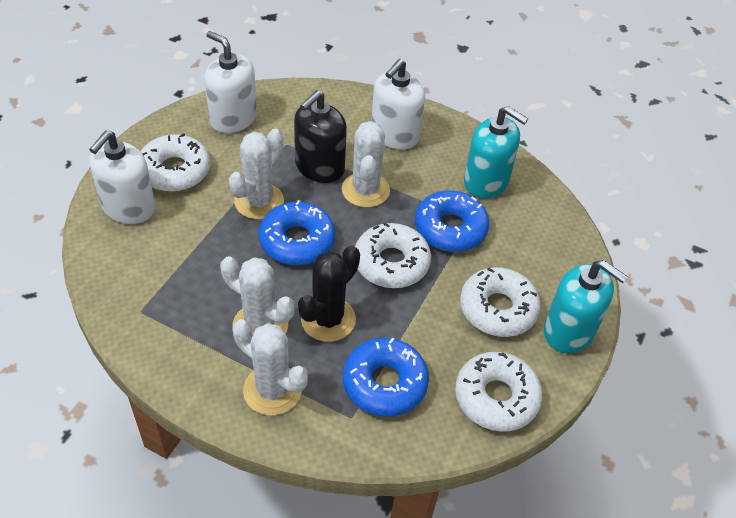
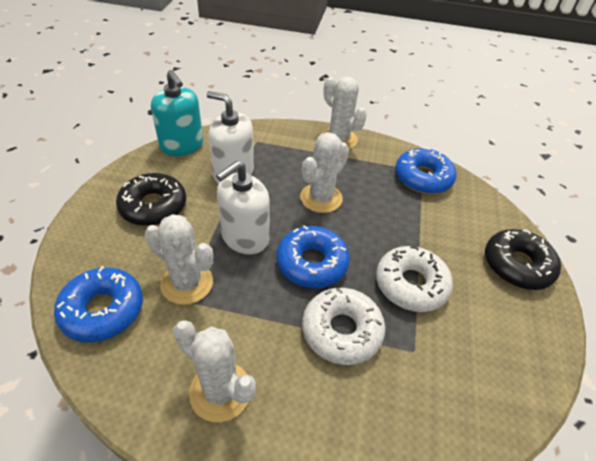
black cactus: [298,245,360,342] = 1 -> none = 0
black donut: none = 0 -> [116,173,186,226] [485,229,561,290] = 2
black soap dispenser: [294,90,347,183] = 1 -> none = 0
turquoise soap dispenser: [464,106,528,199] [544,260,628,353] = 2 -> [151,70,203,156] = 1
white donut: [140,133,210,192] [355,222,431,288] [455,352,542,432] [460,267,541,337] = 4 -> [302,287,385,365] [376,246,453,312] = 2
white soap dispenser: [89,130,156,224] [204,31,257,133] [371,59,425,150] = 3 -> [207,91,254,184] [216,161,270,255] = 2

